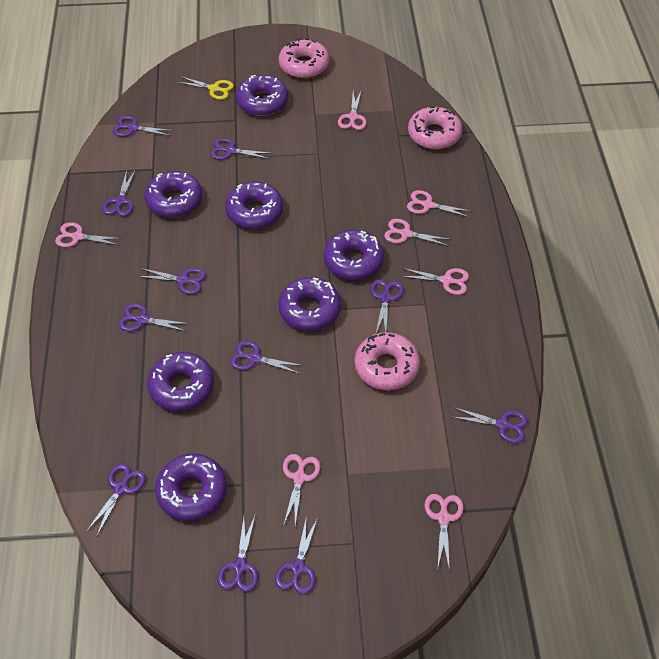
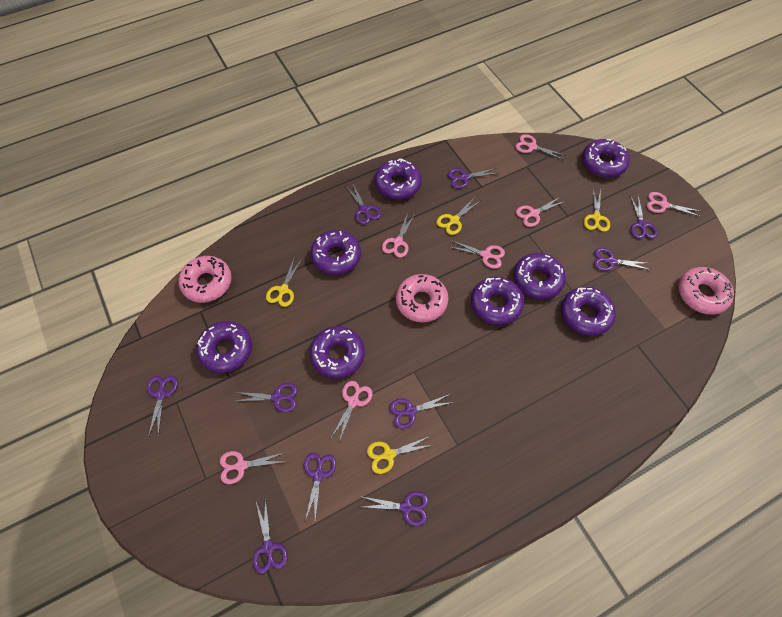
purple donut: [144,171,202,218] [147,352,214,411] [155,453,227,521] [225,182,283,229] [236,75,288,116] [278,277,341,331] [324,230,384,280] = 7 -> [196,321,252,373] [309,326,365,379] [310,230,361,275] [375,158,422,200] [471,277,524,325] [513,253,566,300] [561,287,616,336] [582,139,630,178] = 8
purple scissors: [86,464,146,537] [102,169,136,216] [113,116,174,137] [118,303,190,332] [137,268,206,295] [210,138,272,160] [218,514,258,592] [230,341,303,374] [275,515,318,594] [370,280,404,333] [452,407,528,443] = 11 -> [147,376,178,437] [234,383,298,412] [253,497,288,574] [304,453,336,521] [345,183,381,224] [363,491,429,526] [389,394,454,429] [448,168,499,188] [594,248,651,271] [630,195,658,239] = 10
yellow scissors: [176,76,234,100] = 1 -> [266,257,302,307] [367,436,432,474] [437,197,480,235] [584,190,610,232] = 4

